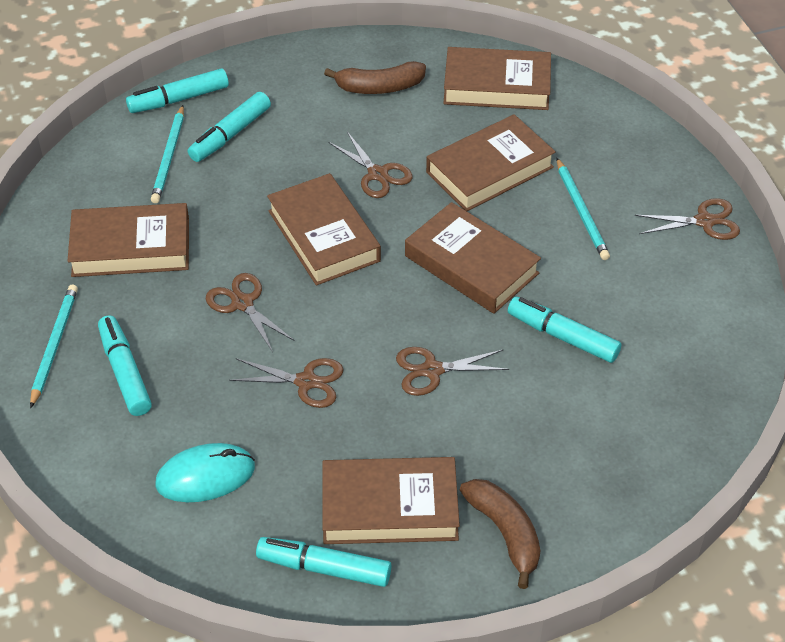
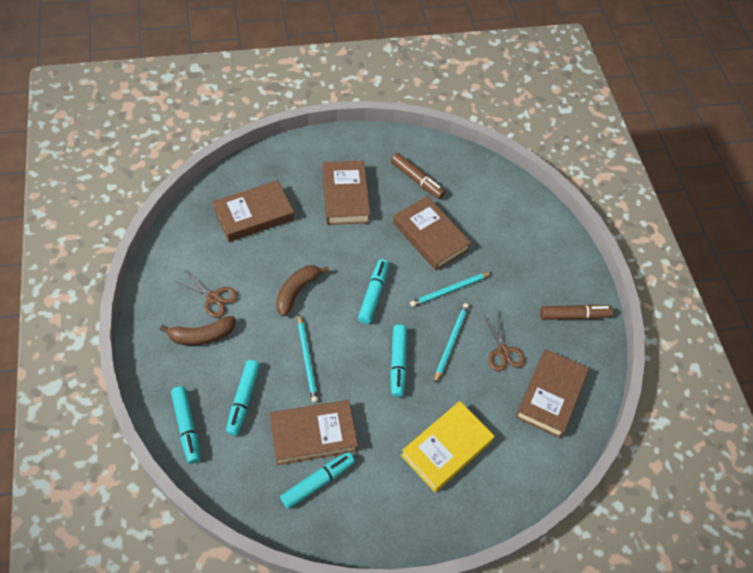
brown book: [68,203,189,277] [267,173,381,286] [322,457,460,544] [405,202,541,314] [426,114,556,211] [443,47,551,110] = 6 -> [213,180,294,242] [269,400,358,465] [322,161,370,225] [393,196,471,271] [515,349,589,438] = 5
brown marker: none = 0 -> [391,153,445,199] [540,304,613,320] = 2
brown scissors: [206,273,295,352] [229,358,344,408] [328,132,413,198] [396,347,509,396] [635,198,740,240] = 5 -> [174,269,238,317] [482,313,525,371] = 2
turquoise mouse: [156,443,255,502] = 1 -> none = 0
yellow book: none = 0 -> [401,401,494,492] = 1

